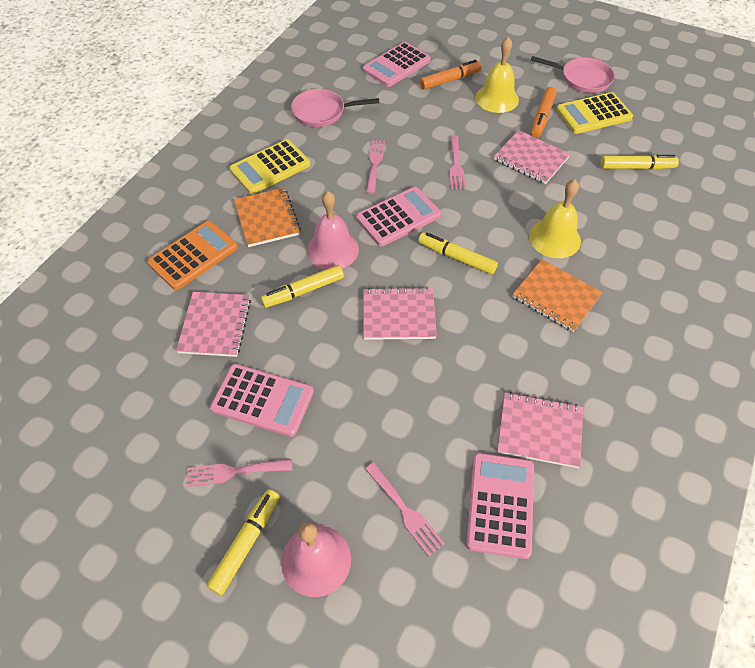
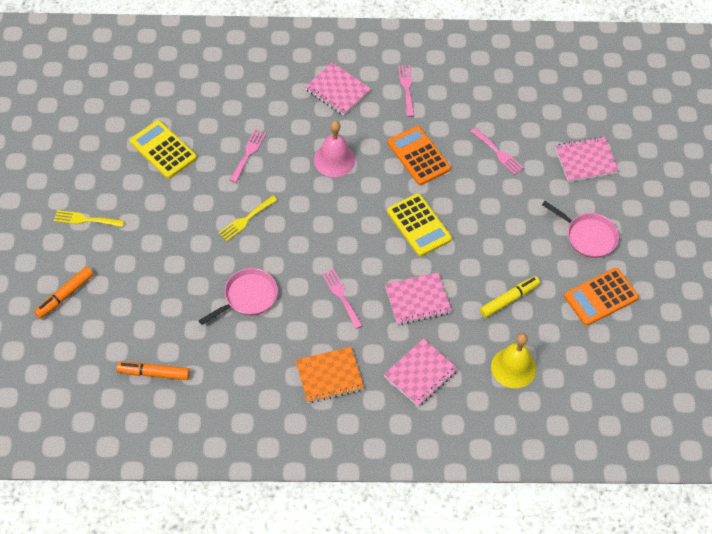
orange calculator: [147,221,238,290] = 1 -> [388,126,451,185] [564,268,639,326] = 2
orange notebook: [234,188,301,247] [512,259,603,332] = 2 -> [295,347,364,403] = 1
pink bell: [281,522,351,597] [307,191,359,270] = 2 -> [314,121,355,177] = 1
pink calculator: [210,364,314,437] [356,187,441,246] [363,42,431,87] [466,453,534,559] = 4 -> none = 0
yellow bell: [475,37,519,113] [529,179,581,258] = 2 -> [491,333,536,388] = 1
yellow fork: none = 0 -> [54,210,124,227] [219,195,277,241] = 2
yellow marker: [207,489,280,595] [260,265,344,308] [418,232,498,275] [601,155,679,170] = 4 -> [480,276,540,318] = 1

